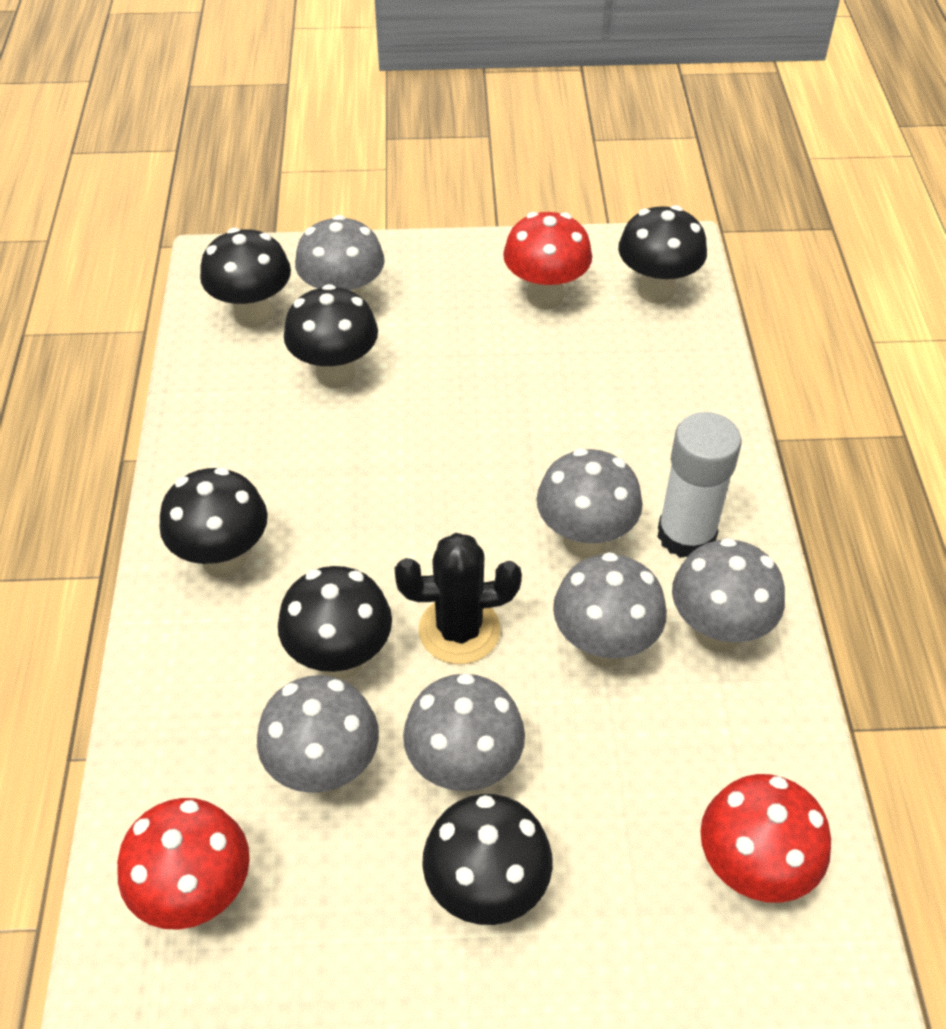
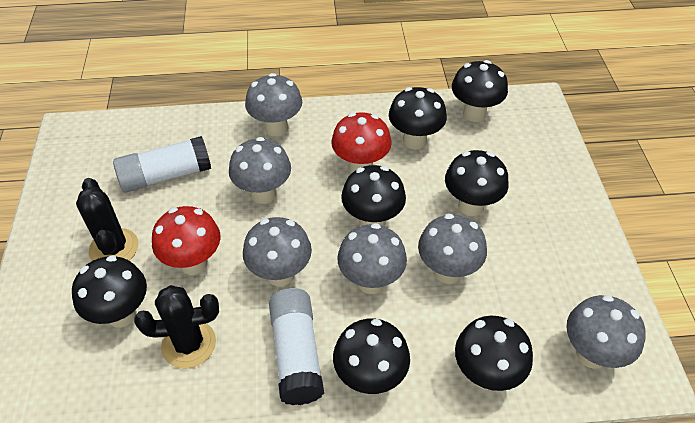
black cactus: [394,533,522,664] = 1 -> [76,178,139,261] [134,285,219,369] = 2
black mushroom: [160,467,268,578] [200,228,291,328] [278,566,392,679] [284,284,378,388] [422,794,553,925] [618,205,707,304] = 6 -> [72,256,147,328] [333,319,410,394] [341,165,406,226] [389,87,447,150] [445,150,509,216] [452,60,508,122] [455,316,533,391] = 7
red mushroom: [117,798,250,930] [503,212,592,310] [700,774,831,903] = 3 -> [152,206,220,275] [331,112,392,173] = 2
white glue stick: [657,412,742,558] = 1 -> [113,136,211,193] [269,288,324,405] = 2

